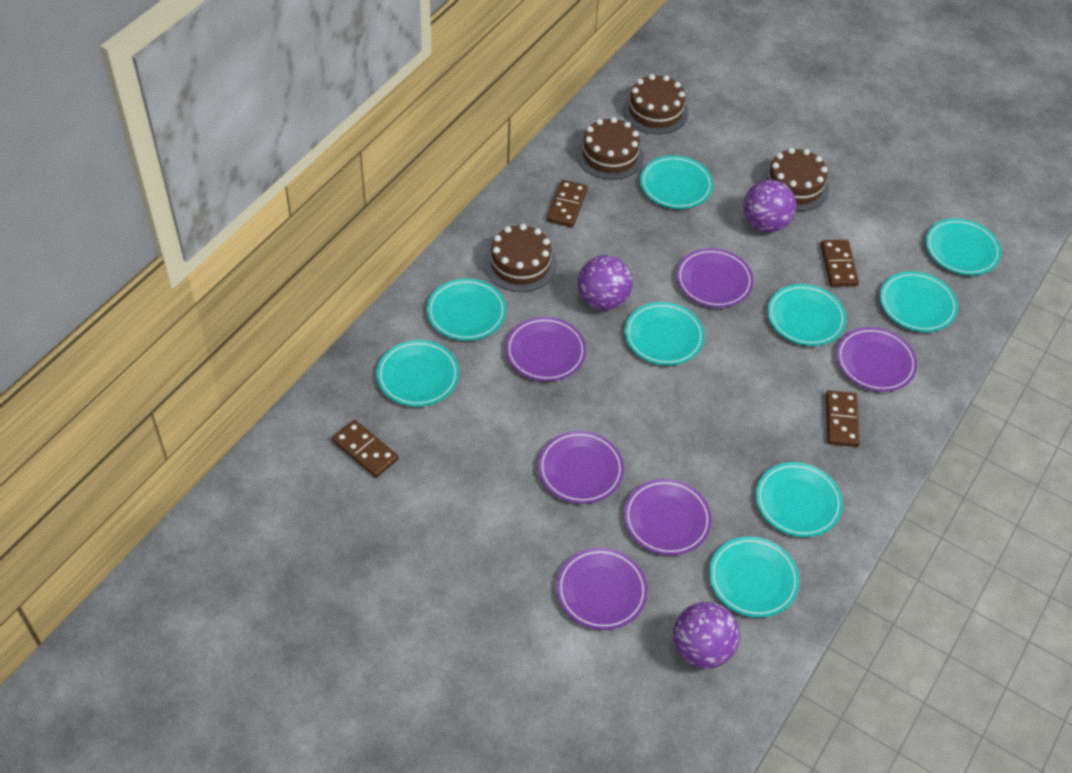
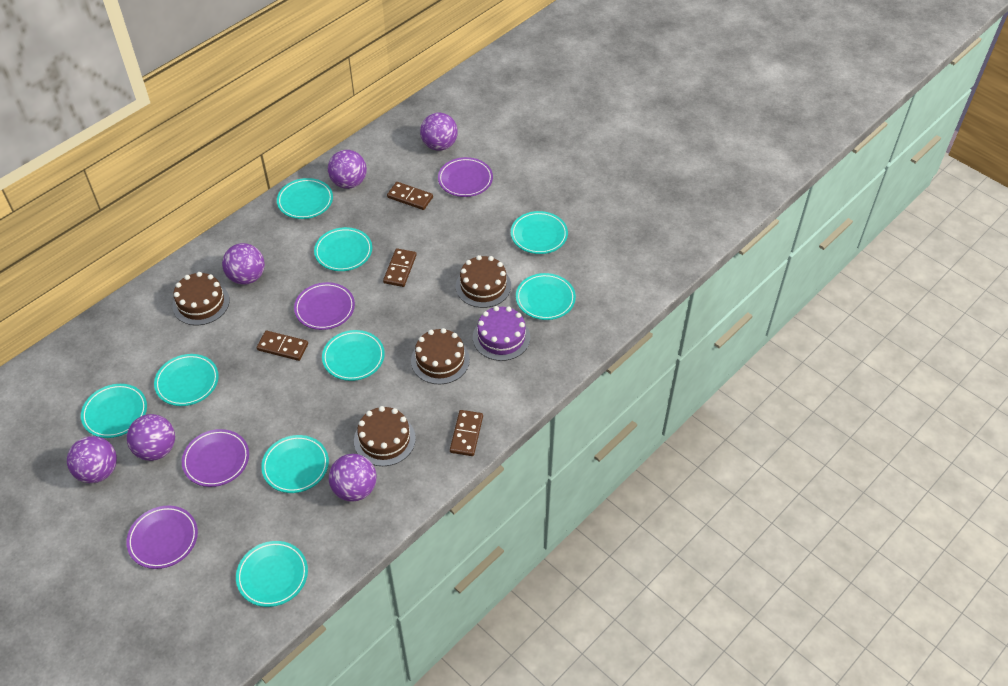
purple ball: [578,255,633,310] [673,602,740,669] [743,180,796,233] = 3 -> [67,436,117,483] [127,414,175,461] [222,243,265,285] [328,150,367,189] [329,454,377,502] [420,113,458,151] = 6
purple cake: none = 0 -> [473,306,530,361] = 1
purple plate: [505,317,586,381] [538,431,624,504] [556,548,648,630] [624,479,712,556] [676,248,754,308] [836,327,917,392] = 6 -> [126,506,198,569] [182,429,249,487] [294,282,355,330] [438,157,493,197] = 4

